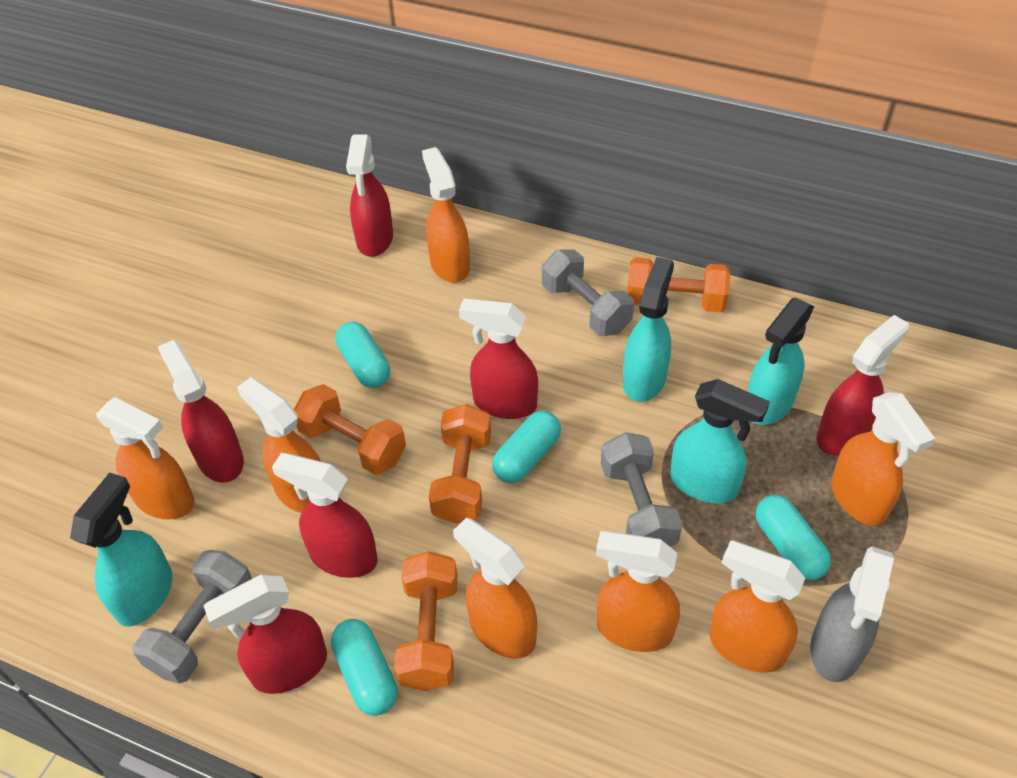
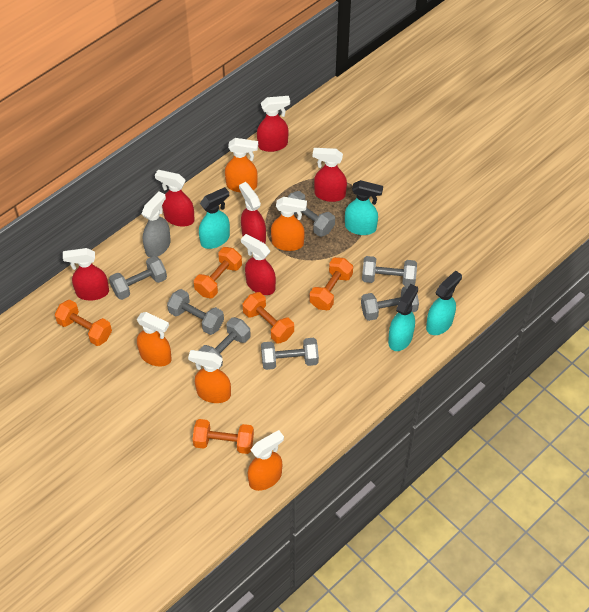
grey dumbbell: [133,550,252,683] [542,249,634,336] [601,432,683,547] = 3 -> [109,256,167,300] [167,289,224,335] [198,317,251,367] [261,338,319,370] [288,191,335,237] [361,286,419,321] [362,256,417,286] = 7
orange dumbbell: [294,384,406,475] [394,551,457,691] [429,404,491,524] [627,257,730,312] = 4 -> [55,300,112,346] [193,419,254,454] [194,247,242,298] [242,292,294,344] [309,257,353,310] = 5
orange spray bottle: [96,397,195,520] [237,377,321,513] [422,147,470,283] [453,517,537,659] [596,531,680,652] [709,540,805,673] [831,392,935,526] = 7 -> [137,312,171,367] [188,350,231,403] [225,138,258,193] [248,430,284,491] [271,197,307,251] = 5
turquoise capsule: [331,619,398,716] [335,322,390,388] [492,411,561,483] [756,495,831,580] = 4 -> none = 0

